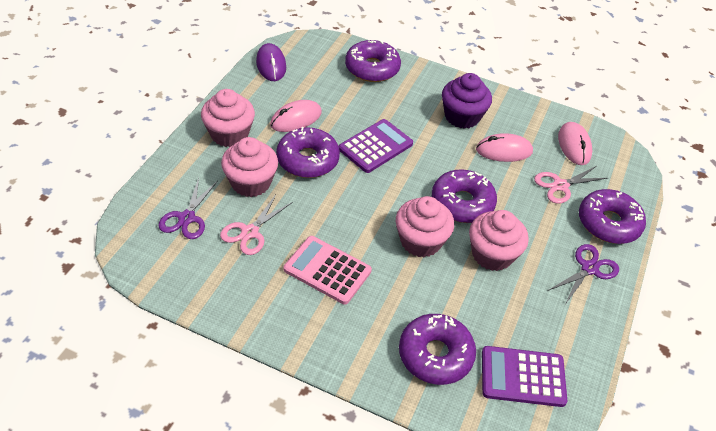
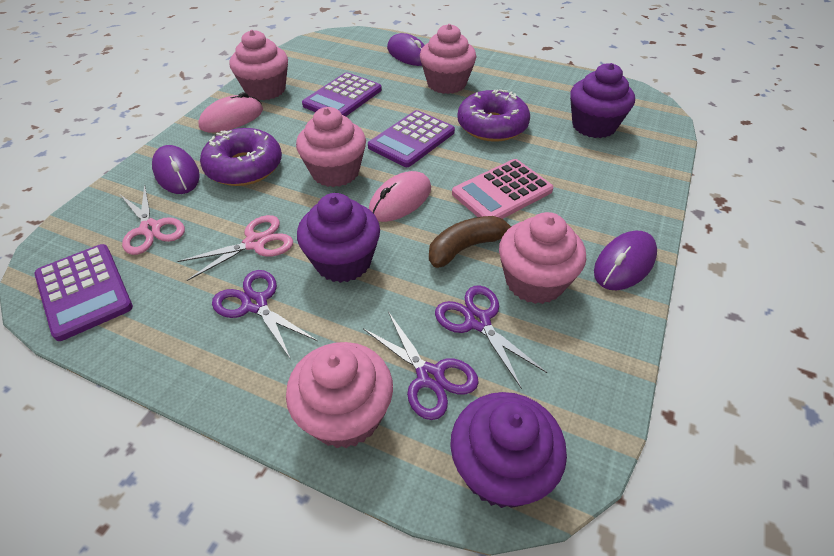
brown banana: none = 0 -> [429,216,512,268] = 1
pink cupcake: [201,89,255,147] [221,137,278,197] [396,196,454,257] [469,210,529,271] = 4 -> [230,30,288,100] [286,342,393,448] [296,107,366,187] [420,24,476,94] [499,212,586,304] = 5
pink mouse: [270,100,322,132] [476,133,533,162] [558,122,592,165] = 3 -> [198,92,263,132] [369,171,431,222] = 2
purple calculator: [339,119,413,173] [482,346,567,407] = 2 -> [34,244,133,341] [302,72,382,117] [368,110,455,167] = 3
purple cupcake: [442,73,492,129] = 1 -> [297,193,380,283] [450,392,567,508] [570,63,635,138] = 3
purple donut: [276,127,340,178] [345,40,401,82] [399,314,476,385] [432,169,497,223] [579,189,646,244] = 5 -> [200,128,282,186] [457,89,530,142] = 2
purple mouse: [256,43,286,81] = 1 -> [152,145,200,194] [387,33,425,66] [594,231,657,290] = 3
purple scissors: [158,178,218,239] [549,244,619,303] = 2 -> [212,270,318,358] [363,311,479,420] [435,285,547,389] = 3

